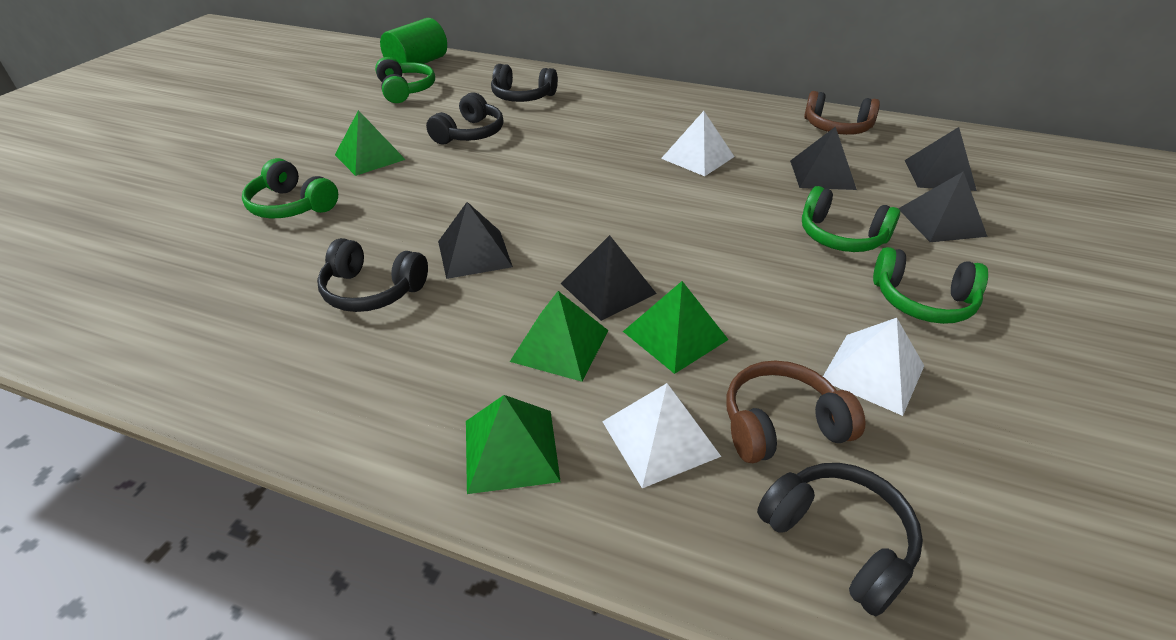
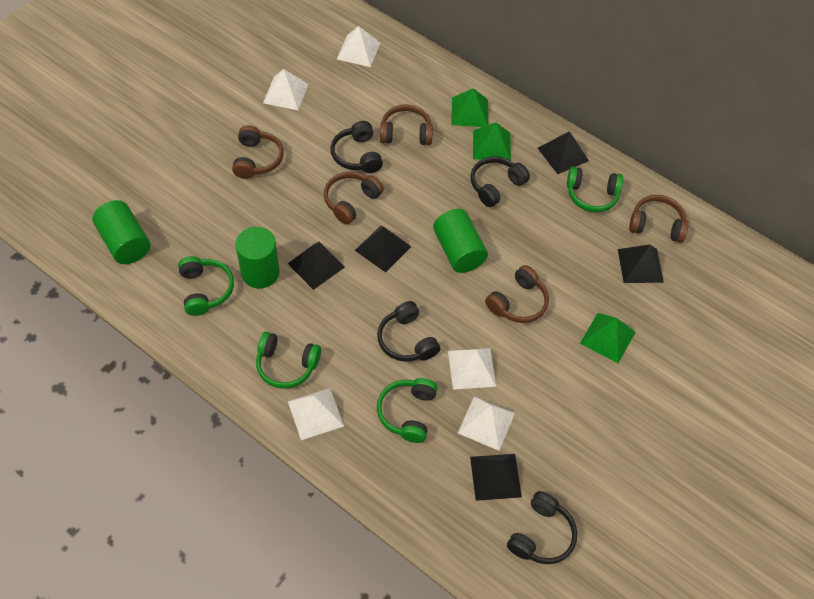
brown headphones: [726,360,865,463] [804,91,880,135] = 2 -> [232,125,284,179] [324,172,384,225] [380,104,433,145] [485,265,549,323] [629,195,688,243] = 5
green cylinder: [380,18,447,64] = 1 -> [92,200,150,264] [235,227,279,288] [433,209,488,273] = 3
green pyramid: [335,110,406,176] [466,395,561,494] [510,291,608,382] [623,281,729,374] = 4 -> [451,88,488,127] [473,122,511,161] [580,313,636,363] = 3
white pyramid: [602,383,721,488] [661,111,735,176] [823,318,924,416] = 3 -> [263,69,309,110] [288,388,344,440] [337,26,380,67] [448,348,496,390] [458,396,515,451] = 5

